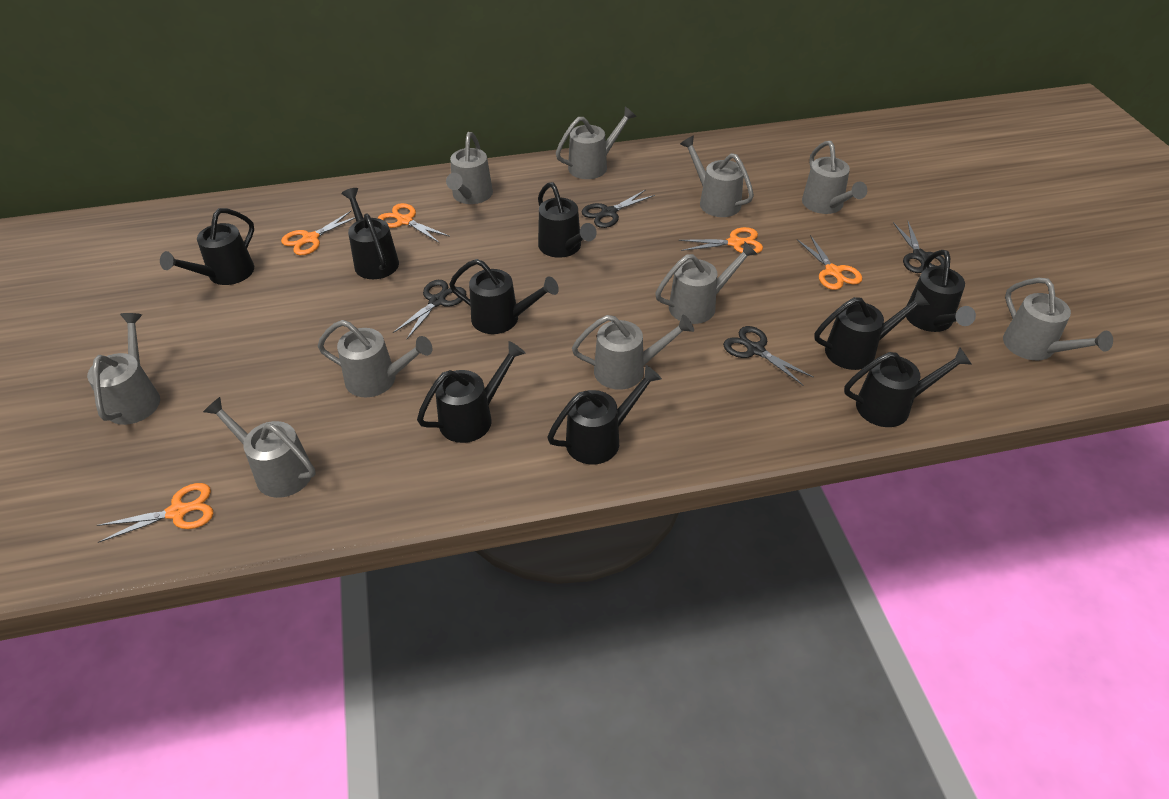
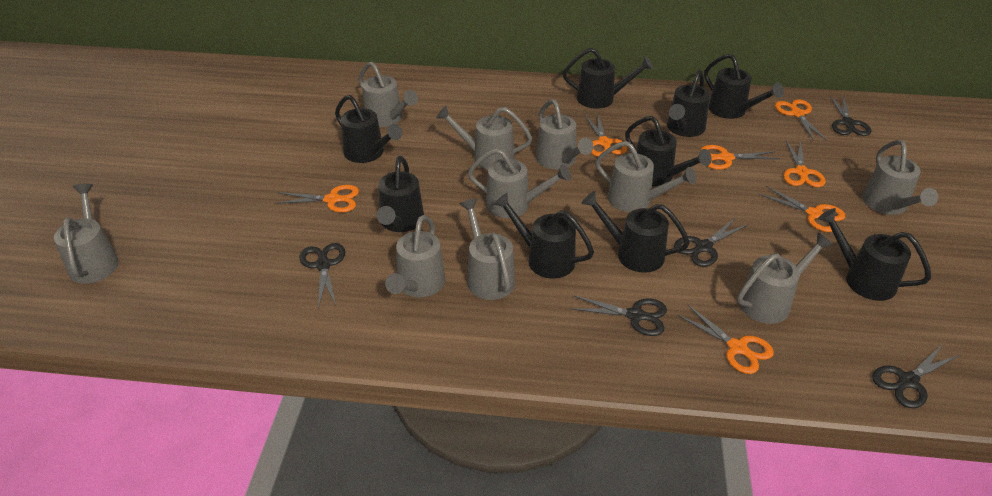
black scissors: [393,280,466,339] [582,189,655,228] [723,326,814,385] [893,222,945,273] = 4 -> [299,243,345,308] [570,295,667,336] [674,217,748,267] [830,95,871,136] [872,345,960,409] = 5
orange scissors: [97,483,213,543] [281,211,355,255] [378,203,450,243] [679,227,763,253] [797,235,862,290] = 5 -> [275,185,359,212] [585,113,627,157] [677,305,774,374] [700,145,779,170] [759,186,845,232] [775,99,827,141] [783,140,826,187] = 7

